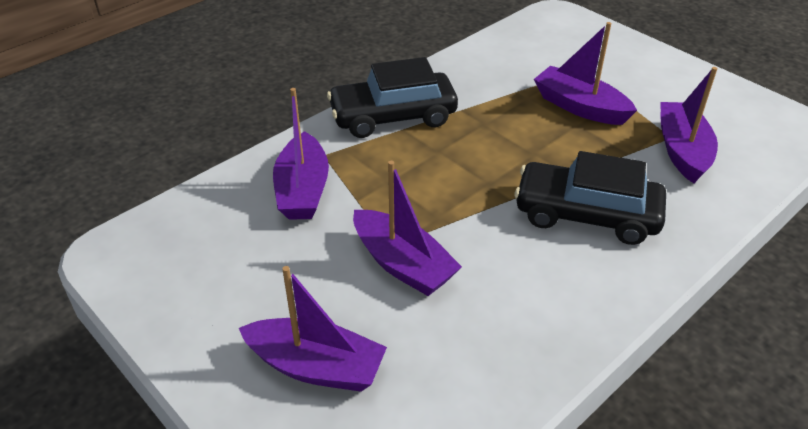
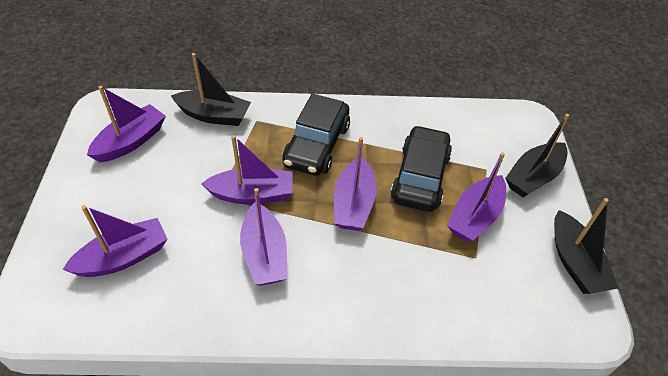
black boat: none = 0 -> [171,53,251,126] [505,114,569,197] [554,198,619,294] = 3
purple boat: [239,266,387,392] [273,88,329,220] [353,161,462,296] [534,22,637,125] [660,67,718,183] = 5 -> [62,205,168,277] [87,86,166,162] [201,135,293,204] [240,188,287,286] [334,137,376,231] [447,152,506,242] = 6

